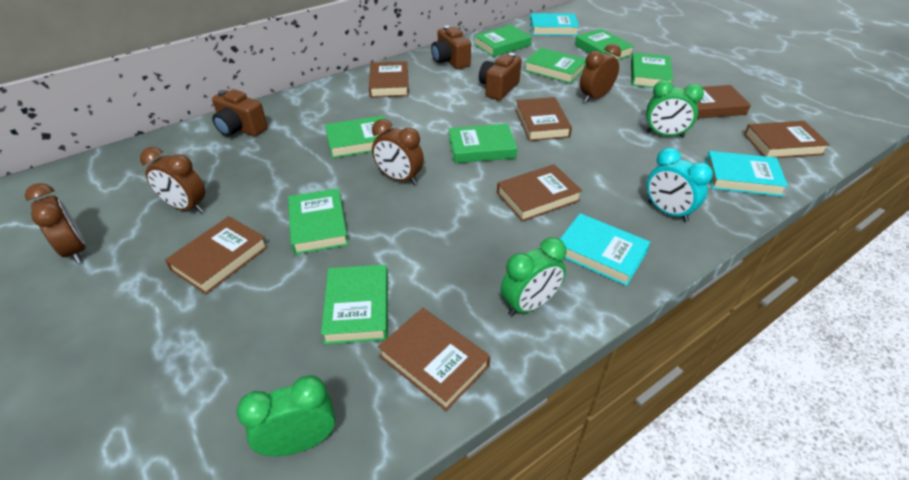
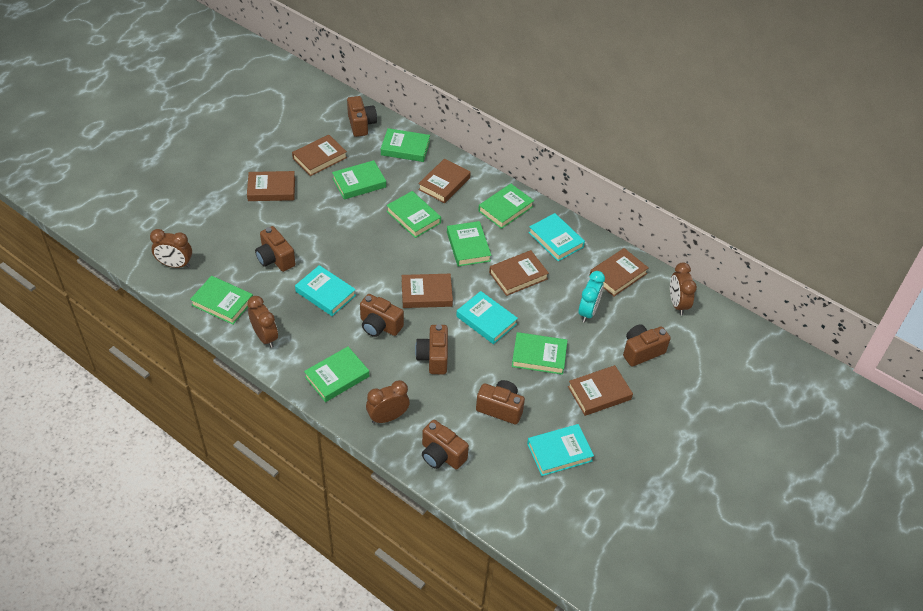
brown camera: [212,89,268,136] [431,26,471,69] [479,53,522,100] = 3 -> [255,226,295,272] [347,96,377,137] [360,294,404,337] [415,324,448,374] [422,420,469,469] [476,380,525,424] [623,324,671,367] = 7
green clock: [237,375,335,456] [501,237,567,316] [646,80,704,138] = 3 -> none = 0
turquoise book: [530,13,579,36] [560,213,650,286] [705,151,788,196] = 3 -> [295,265,356,316] [456,291,518,344] [527,424,594,476] [529,213,585,261] = 4

